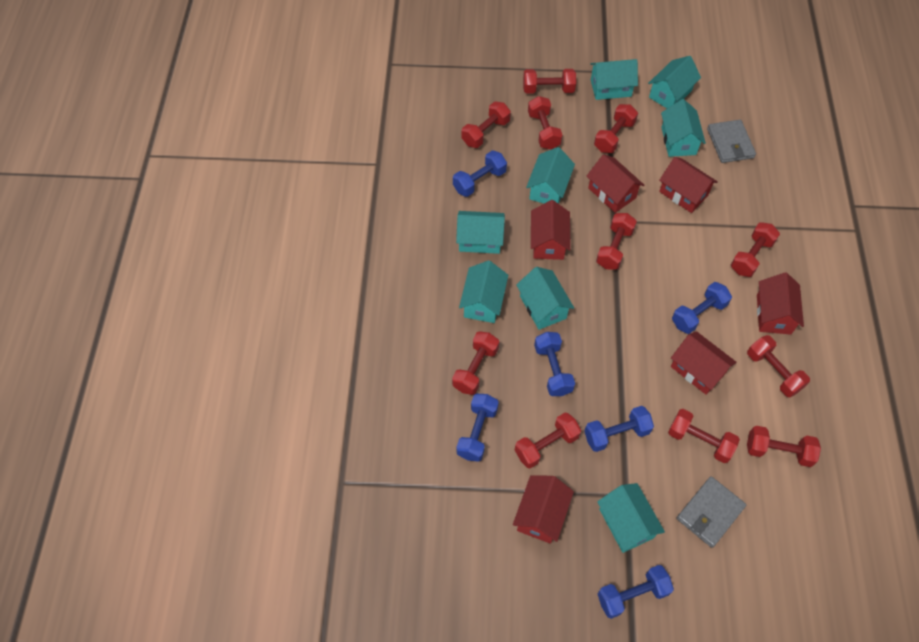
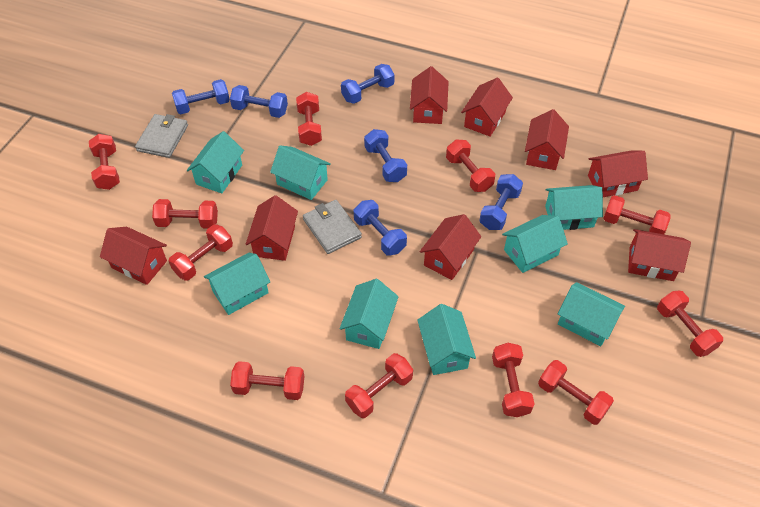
red house: [513,475,574,544] [531,200,571,260] [587,154,644,213] [659,157,718,213] [671,331,737,395] [757,273,804,335] = 6 -> [100,227,167,285] [246,195,298,261] [410,66,449,124] [420,214,481,280] [461,78,513,136] [525,109,569,170] [588,150,648,197] [628,229,691,281] = 8

